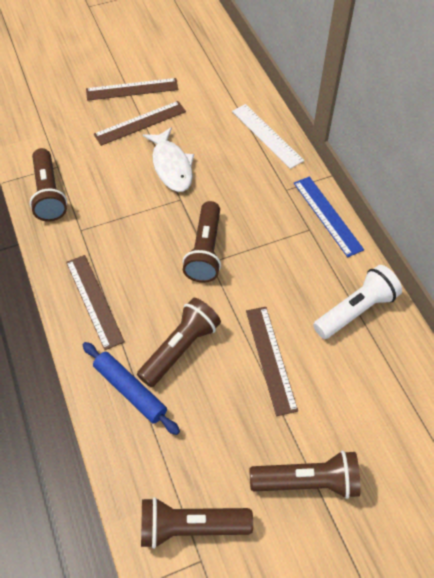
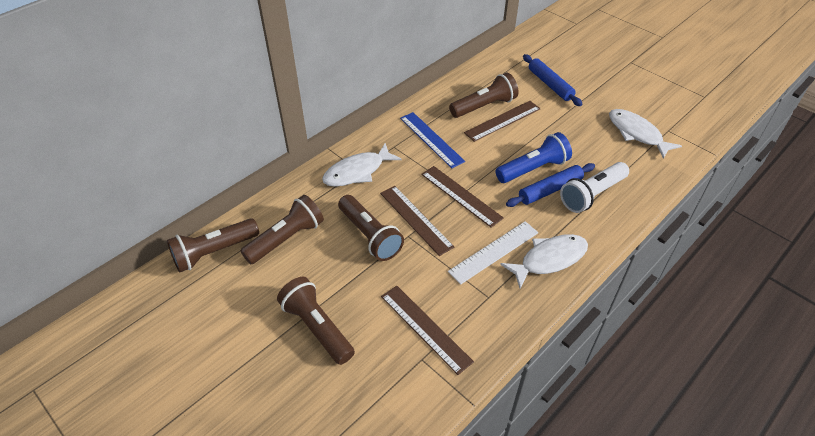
blue flashlight: none = 0 -> [495,132,572,183] = 1
blue rolling pin: [83,342,180,435] = 1 -> [506,163,595,207] [523,54,583,106] = 2
white fish: [143,127,194,192] = 1 -> [322,143,401,187] [500,234,588,288] [609,109,682,159] = 3

